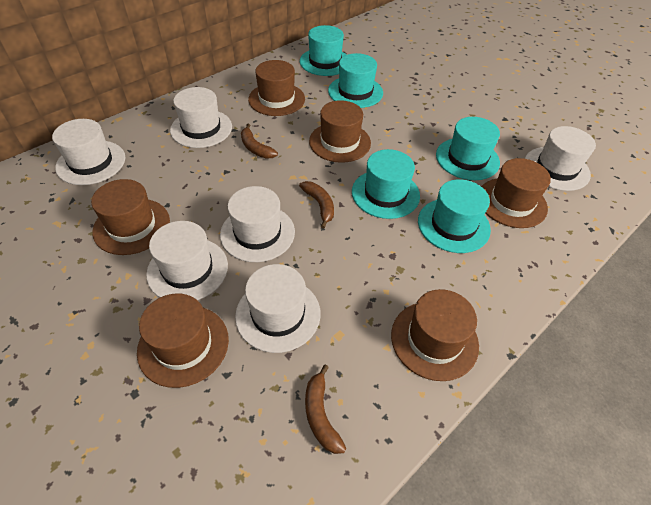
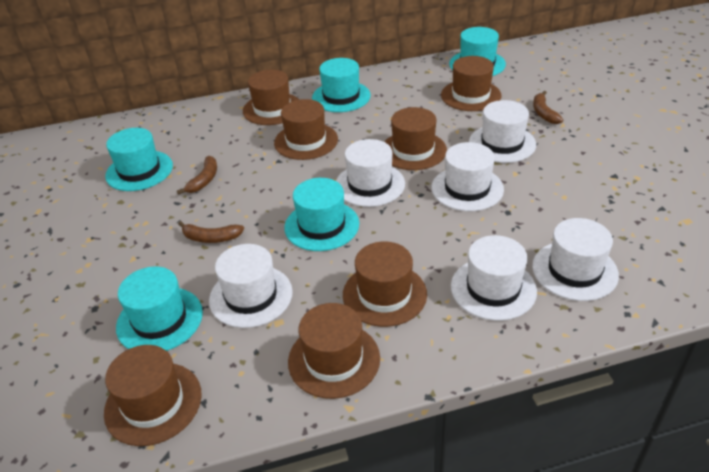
brown hat: [91,179,170,255] [137,293,229,388] [248,60,305,116] [309,100,371,163] [391,289,479,381] [481,158,551,228] = 6 -> [104,345,202,446] [243,70,299,125] [274,99,338,160] [288,303,380,399] [343,241,427,327] [384,107,447,170] [441,56,502,111] = 7

